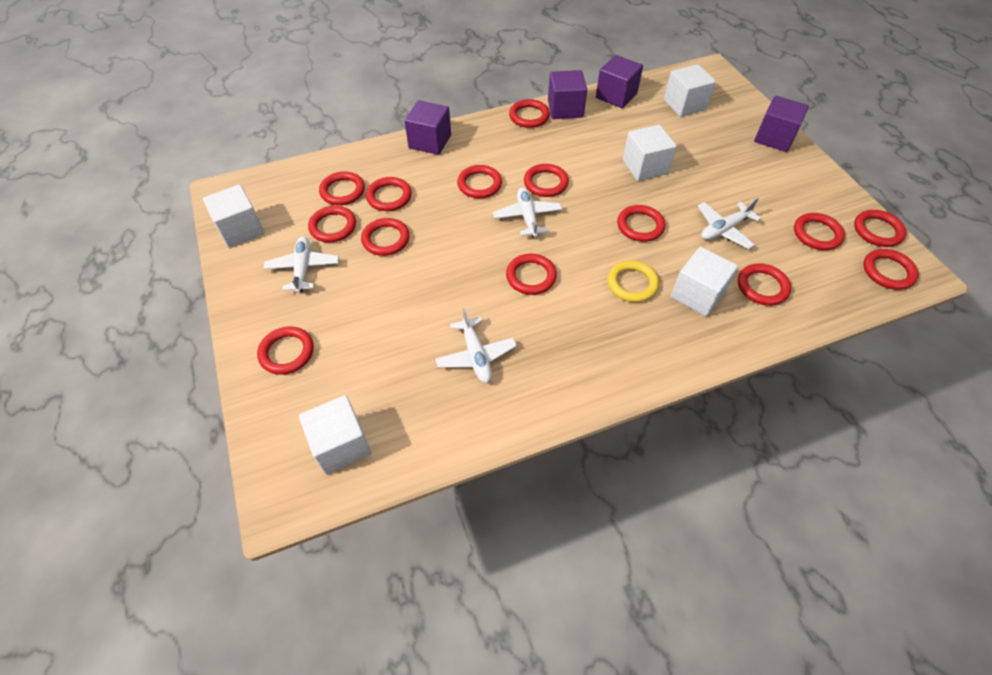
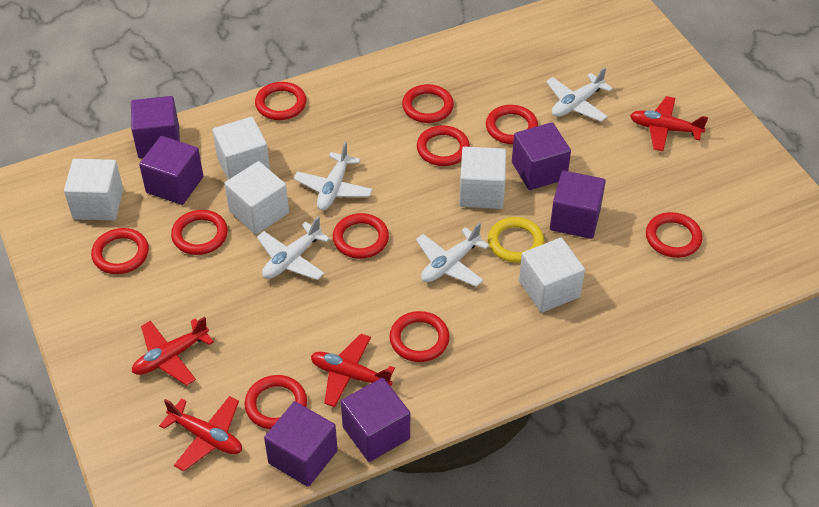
purple cube: [404,100,451,155] [548,70,587,119] [596,55,643,108] [754,96,809,152] = 4 -> [131,96,180,158] [139,136,203,205] [264,401,338,487] [341,378,410,462] [512,122,571,190] [550,171,606,239] = 6
red plane: none = 0 -> [132,317,214,386] [159,396,242,471] [311,334,395,407] [630,96,708,151] = 4
red ring: [257,326,314,375] [308,206,356,242] [319,171,365,205] [361,218,410,256] [366,177,412,211] [457,165,502,198] [506,254,557,295] [509,99,550,128] [524,164,569,197] [617,205,665,242] [738,263,791,306] [794,213,845,250] [854,210,906,247] [863,249,919,290] = 14 -> [91,228,149,274] [171,210,228,255] [244,375,307,429] [255,82,306,120] [333,213,389,259] [389,311,450,362] [402,84,454,123] [417,125,470,166] [486,105,538,144] [646,212,703,258] = 10

